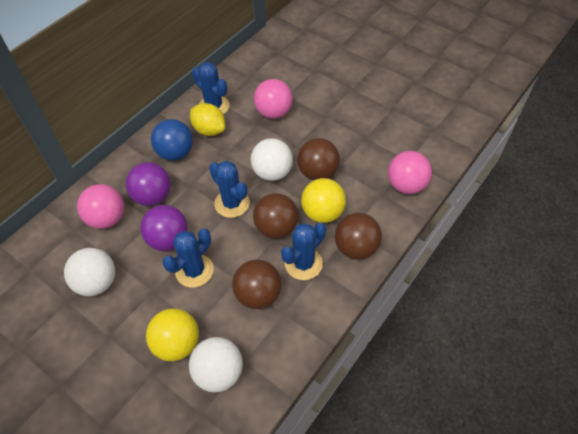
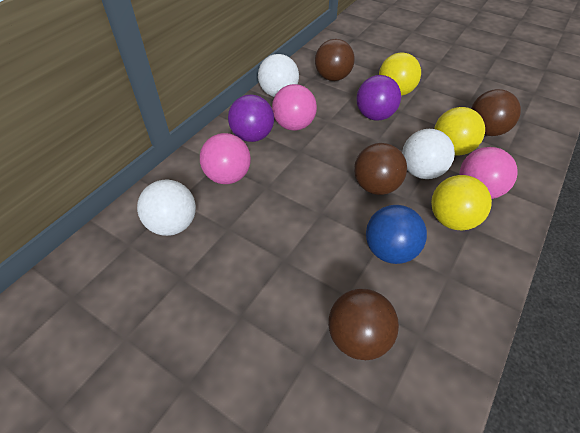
blue cactus: [162,229,214,288] [192,62,229,114] [209,161,250,218] [281,223,326,280] = 4 -> none = 0
yellow ball: [146,308,199,361] [301,178,346,223] = 2 -> [379,53,421,96] [431,175,492,231] [434,107,485,156] = 3
yellow lemon: [190,103,225,136] = 1 -> none = 0

